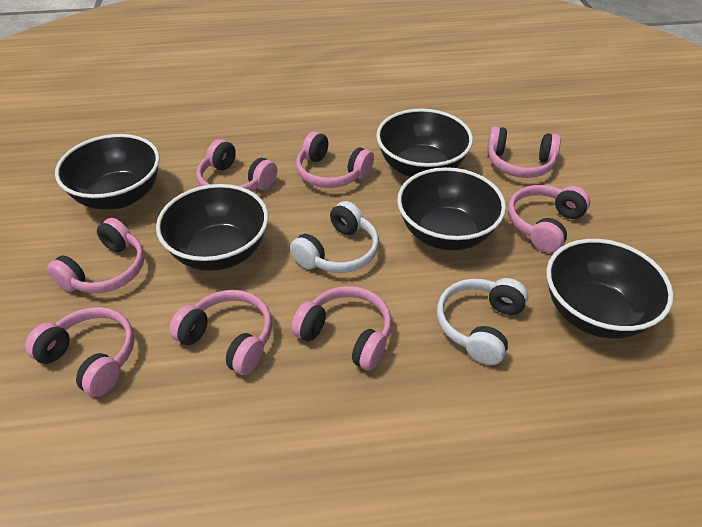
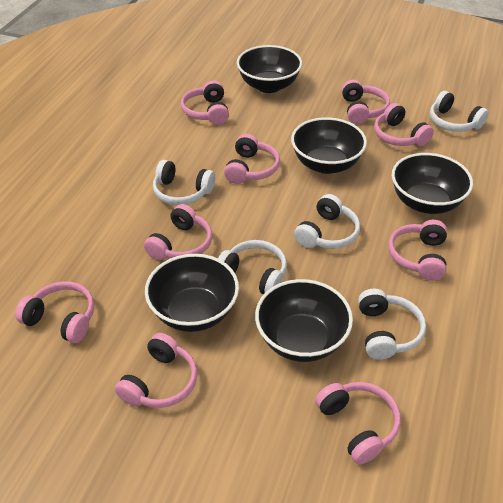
pink headphones: [25,307,135,397] [47,218,145,293] [169,290,272,375] [196,139,277,192] [291,286,392,371] [296,131,374,188] [487,126,561,178] [508,185,590,253] = 8 -> [15,281,94,343] [115,333,197,408] [144,204,212,260] [181,80,229,125] [224,134,280,184] [315,382,401,464] [342,80,390,124] [374,103,434,146] [388,220,447,281] = 9
white headphones: [290,201,379,273] [437,278,528,365] = 2 -> [153,160,215,205] [218,240,287,294] [294,194,360,249] [358,289,426,360] [430,91,489,132] = 5

